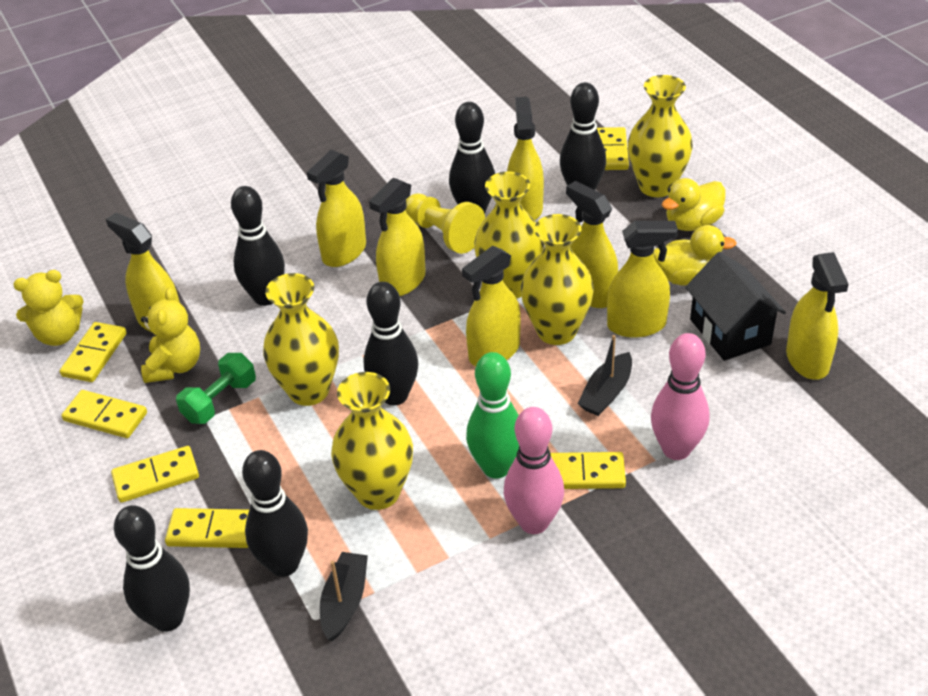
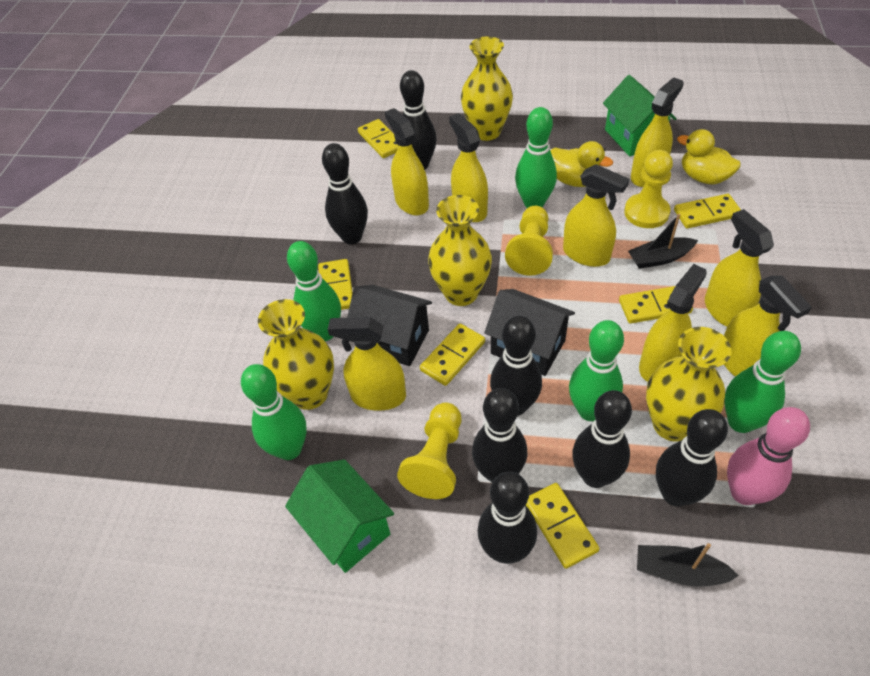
black bowling pin: [114,505,190,632] [231,186,285,306] [242,450,308,577] [364,282,419,405] [449,102,495,214] [560,82,606,190] = 6 -> [322,143,368,244] [400,70,436,170] [472,388,528,482] [477,472,537,564] [490,316,542,416] [572,390,632,488] [656,409,728,506] = 7
black house: [685,252,786,361] = 1 -> [347,285,432,366] [484,289,575,376] = 2
green bowling pin: [466,352,519,478] = 1 -> [241,364,307,460] [287,241,341,341] [515,107,557,208] [569,320,624,421] [725,331,801,433] = 5
green dumbbell: [176,353,256,424] = 1 -> none = 0
green house: none = 0 -> [285,459,394,573] [603,75,677,156] = 2
pink bowling pin: [504,407,564,534] [651,333,710,460] = 2 -> [727,407,810,505] = 1
yellow pawn: [405,194,485,254] = 1 -> [397,403,461,499] [505,206,553,276] [624,150,673,228] = 3
yellow teddy bear: [13,270,84,346] [141,287,200,383] = 2 -> none = 0
yellow vase: [263,273,339,406] [331,372,413,510] [474,172,544,299] [521,214,594,345] [628,75,693,197] = 5 -> [258,299,334,410] [428,195,492,306] [461,36,513,141] [646,327,731,442] = 4

